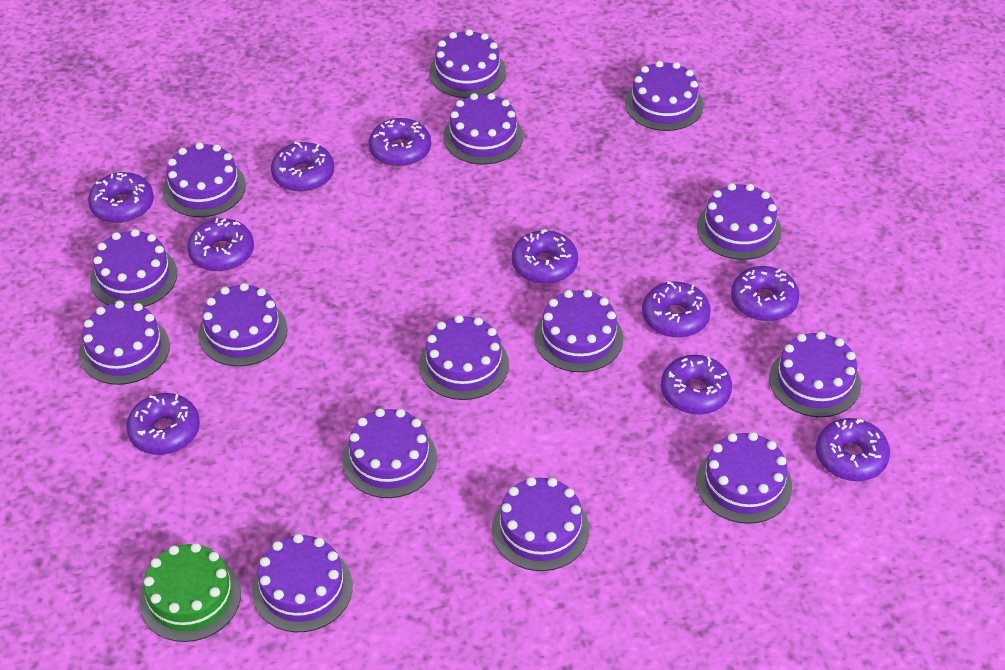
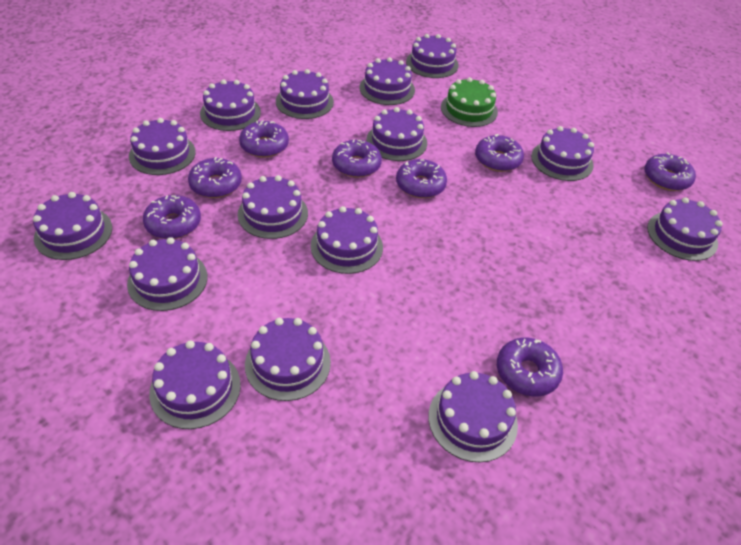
purple donut: [88,172,154,223] [126,393,200,455] [187,218,254,272] [271,142,334,192] [369,118,431,167] [512,229,578,284] [642,281,711,338] [661,355,732,415] [731,266,799,321] [816,418,890,481] = 10 -> [143,195,201,239] [188,157,242,198] [239,120,289,158] [332,139,382,178] [396,159,447,198] [475,134,524,172] [497,337,563,397] [644,152,696,191] = 8

